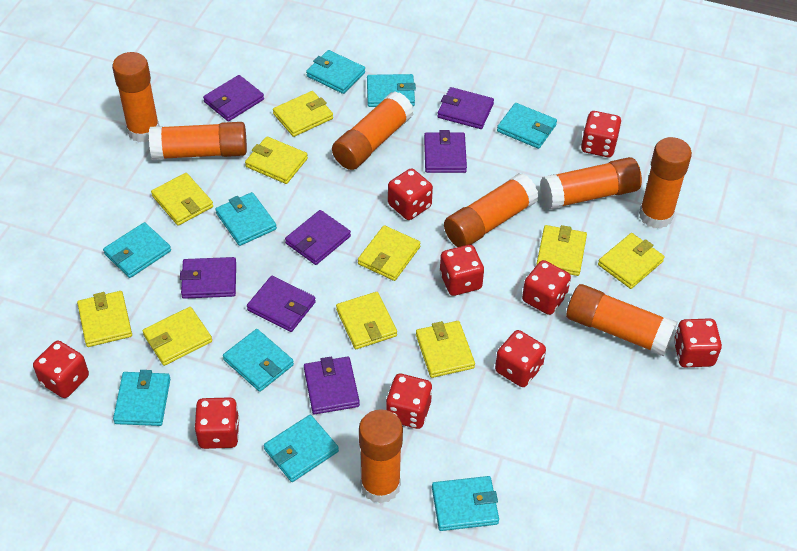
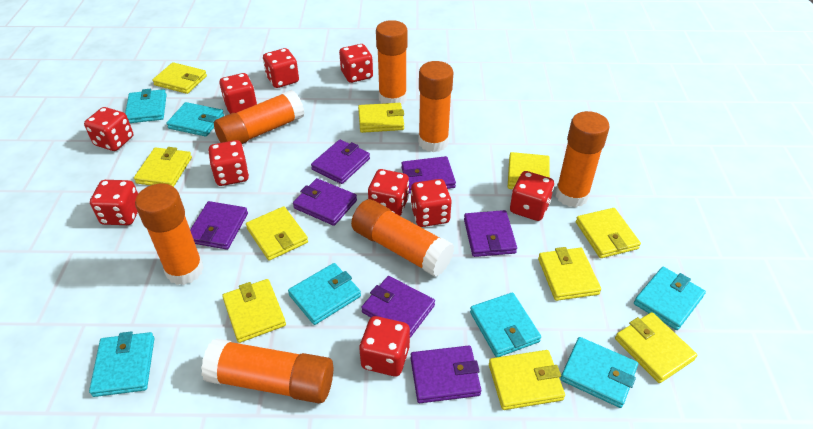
orange glue stick: [112,52,159,142] [149,122,247,160] [332,91,414,170] [359,409,403,503] [444,173,539,247] [540,157,642,209] [566,284,677,356] [639,137,692,229] = 8 -> [135,183,204,285] [201,338,333,403] [214,90,305,144] [351,199,454,277] [376,20,408,105] [418,61,453,152] [555,111,610,207] = 7
red dice: [33,341,89,398] [194,397,239,449] [386,374,432,429] [388,168,433,220] [440,245,484,296] [495,330,546,387] [522,260,571,315] [581,111,621,157] [674,318,722,367] = 9 -> [84,107,133,151] [90,180,138,225] [208,140,249,186] [219,73,257,114] [263,48,299,88] [339,44,373,83] [359,316,410,376] [368,169,409,216] [411,179,452,227] [510,171,554,221] = 10
turquoise wallet: [103,222,171,278] [113,370,170,426] [216,192,277,246] [223,329,294,392] [264,415,339,482] [306,50,365,94] [367,74,416,107] [432,476,499,531] [497,103,557,149] = 9 -> [89,331,154,397] [125,89,167,123] [166,102,224,137] [288,263,361,325] [470,292,541,357] [560,337,638,408] [634,267,706,330] = 7

